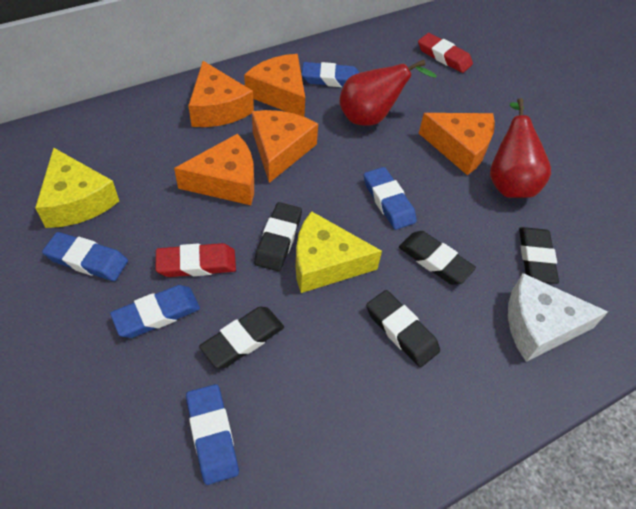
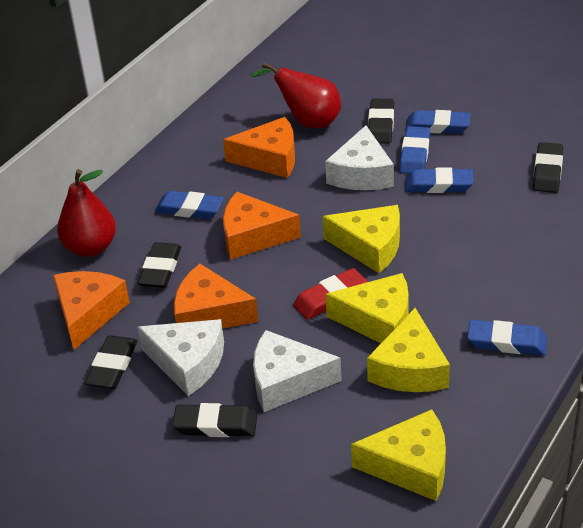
orange cheese: [174,134,254,205] [188,61,254,127] [244,54,305,117] [252,110,318,183] [419,113,495,175] = 5 -> [53,271,130,350] [174,264,259,329] [223,117,295,178] [223,192,301,260] = 4
red eraser: [155,243,236,277] [418,33,473,73] = 2 -> [293,268,368,320] = 1
white cheese: [508,273,608,362] = 1 -> [137,319,224,396] [253,330,342,412] [325,125,394,190] = 3
yellow cheese: [35,147,119,228] [295,211,382,293] = 2 -> [323,205,400,273] [325,273,409,343] [351,409,446,501] [367,308,450,392] = 4

